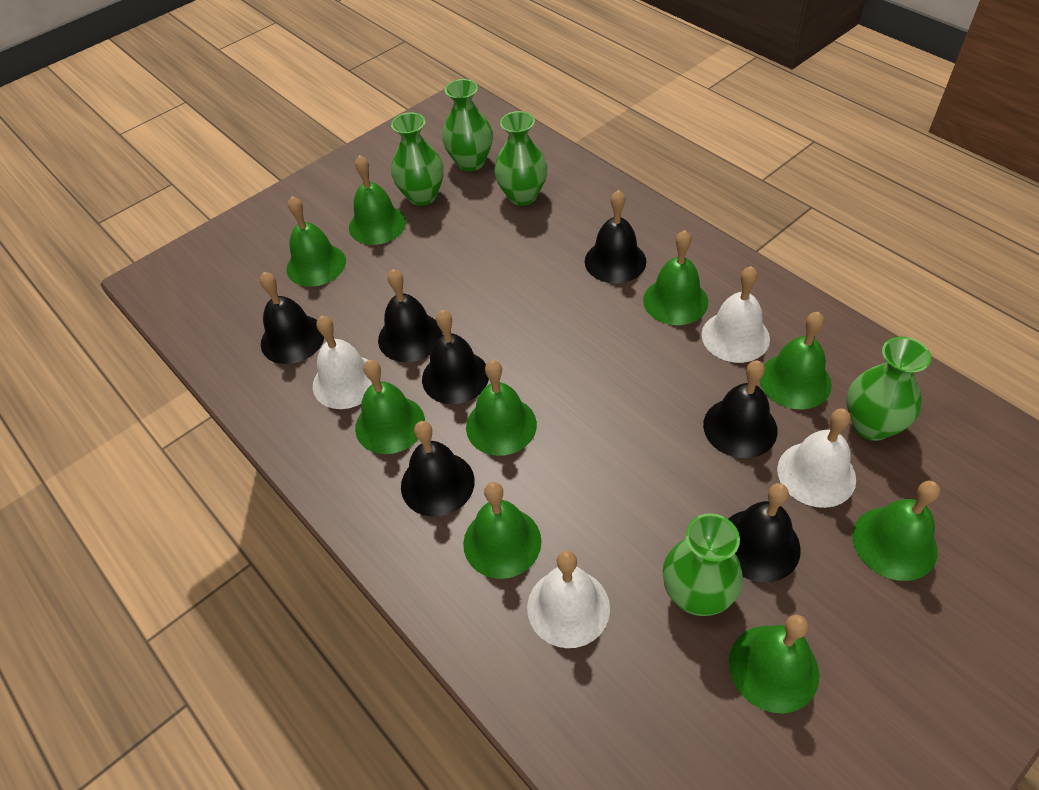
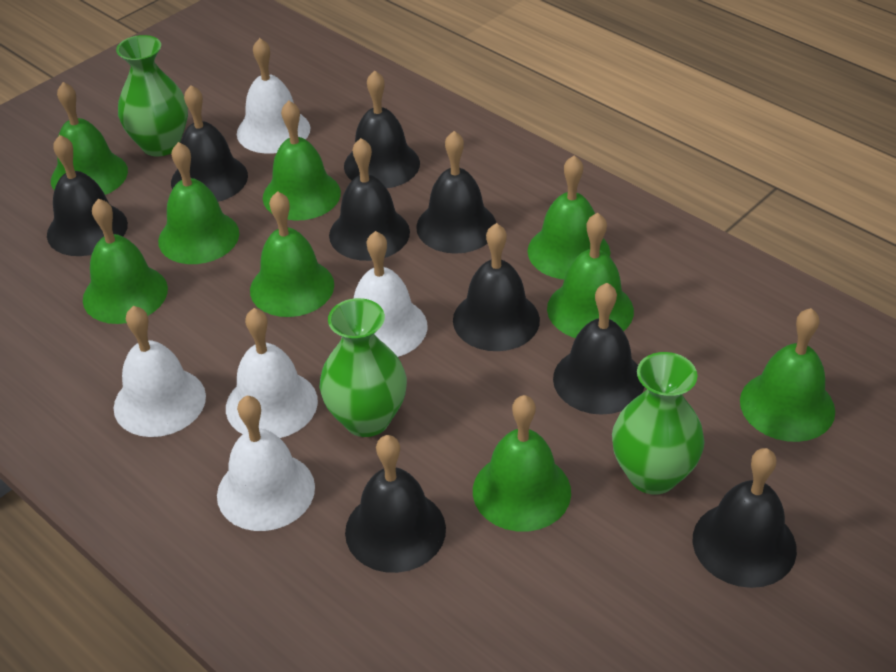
black bell: [260,272,325,364] [378,269,443,362] [401,421,475,517] [422,310,489,404] [585,190,646,283] [703,361,778,458] [729,483,801,582] = 7 -> [47,135,128,256] [171,85,248,202] [329,138,410,261] [344,70,420,188] [345,435,446,573] [416,131,496,254] [453,223,540,351] [553,283,644,415] [693,448,797,588] = 9
green vase: [391,112,444,206] [442,79,493,171] [494,111,547,206] [663,513,743,616] [847,337,931,441] = 5 -> [116,35,188,156] [319,298,407,437] [612,352,704,495] = 3
white bell: [313,316,372,409] [527,551,610,648] [702,266,770,363] [777,409,856,508] = 4 -> [113,306,206,437] [217,396,315,531] [226,308,318,438] [237,38,310,154] [354,231,427,357] = 5

